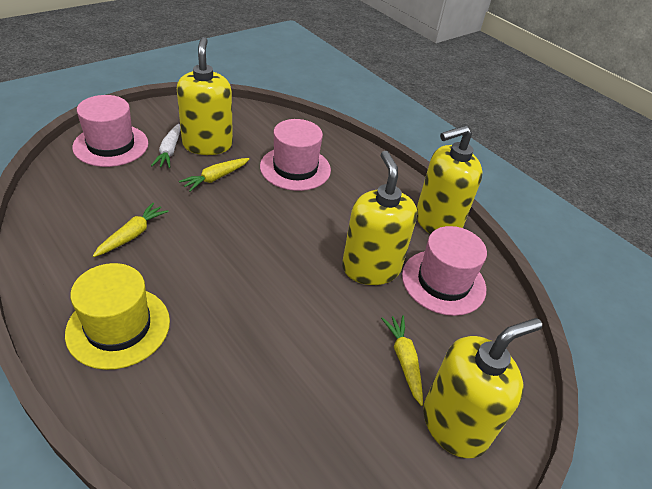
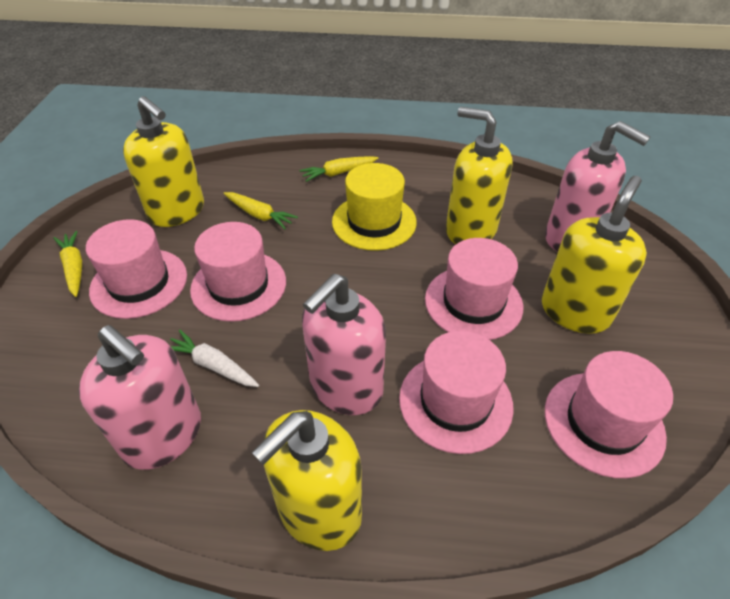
pink hat: [72,95,148,167] [260,119,331,191] [402,226,487,316] = 3 -> [86,219,187,319] [190,222,286,322] [399,331,514,454] [425,238,523,340] [545,351,673,478] = 5
pink soap dispenser: none = 0 -> [79,325,201,470] [302,273,386,415] [545,121,650,252] = 3

